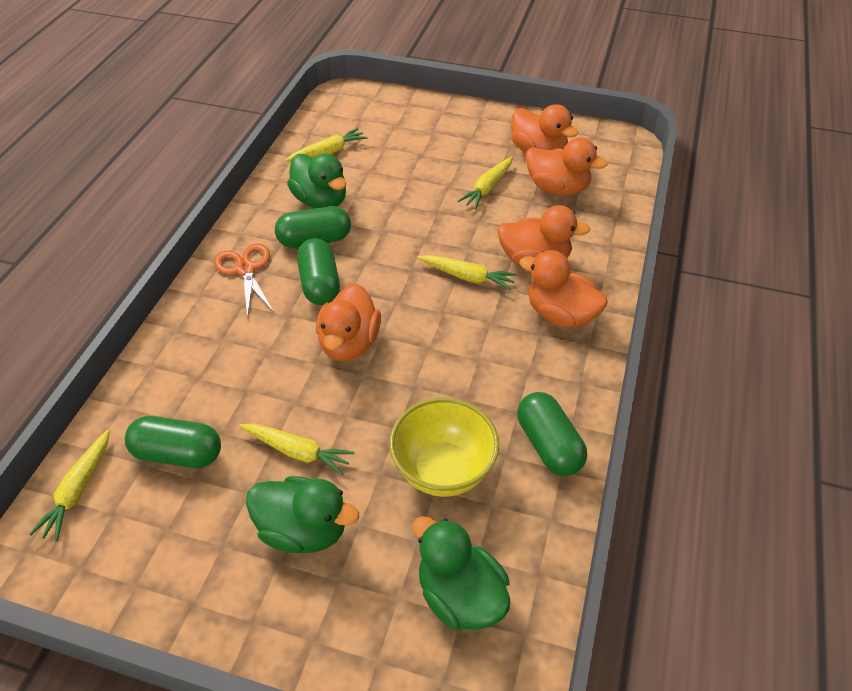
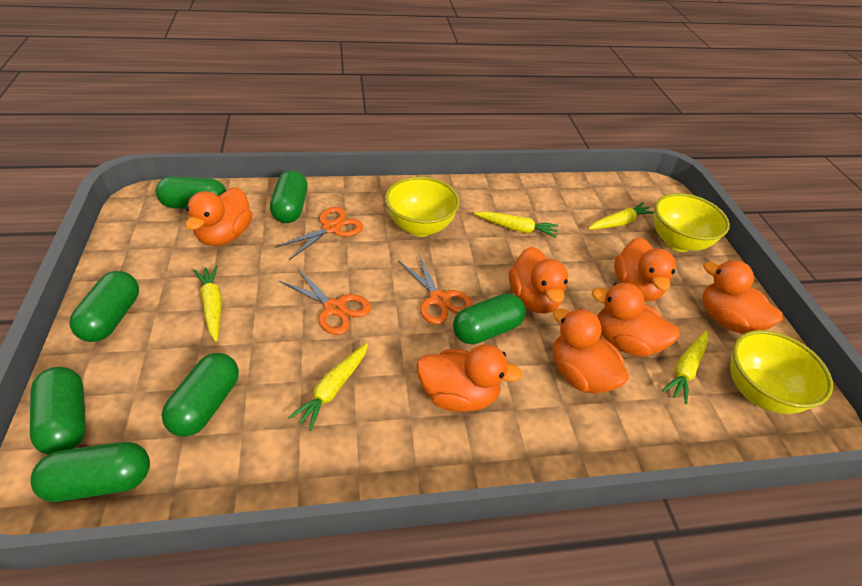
green capsule: [125,416,221,468] [275,206,351,248] [297,238,340,305] [518,392,587,476] = 4 -> [30,367,86,455] [30,442,150,502] [69,271,139,342] [156,176,226,209] [161,353,239,437] [270,170,308,223] [453,293,526,344] = 7
green duck: [246,476,359,553] [287,153,346,209] [413,516,510,630] = 3 -> none = 0
orange duck: [316,284,381,361] [497,205,591,266] [511,104,578,153] [519,250,608,328] [526,138,607,195] = 5 -> [185,187,252,246] [416,344,523,412] [509,246,568,313] [553,308,629,394] [592,283,680,357] [614,237,676,301] [702,260,783,334] = 7
orange scissors: [214,243,274,318] = 1 -> [275,207,363,260] [279,268,371,335] [398,253,473,324] = 3
yellow bowl: [389,398,499,497] = 1 -> [385,177,460,237] [654,193,730,252] [730,330,833,414] = 3

